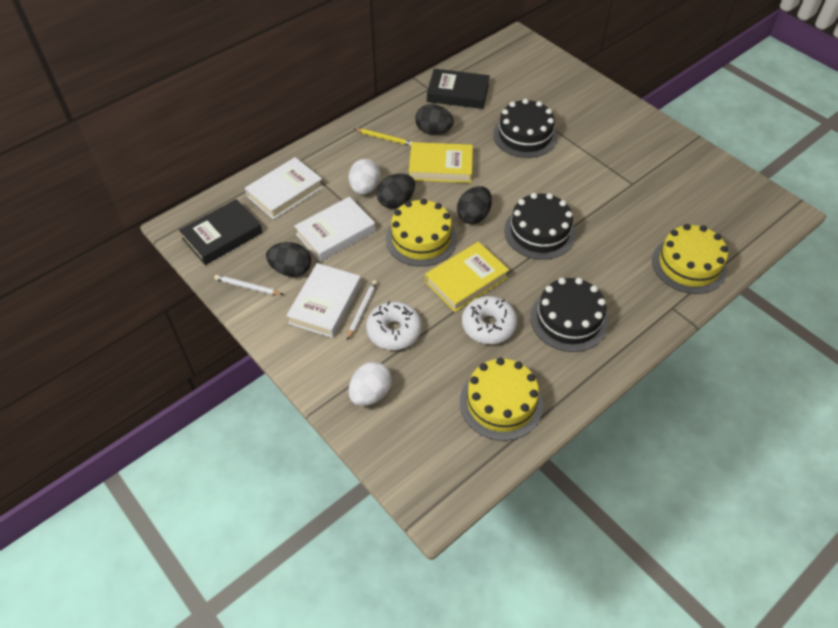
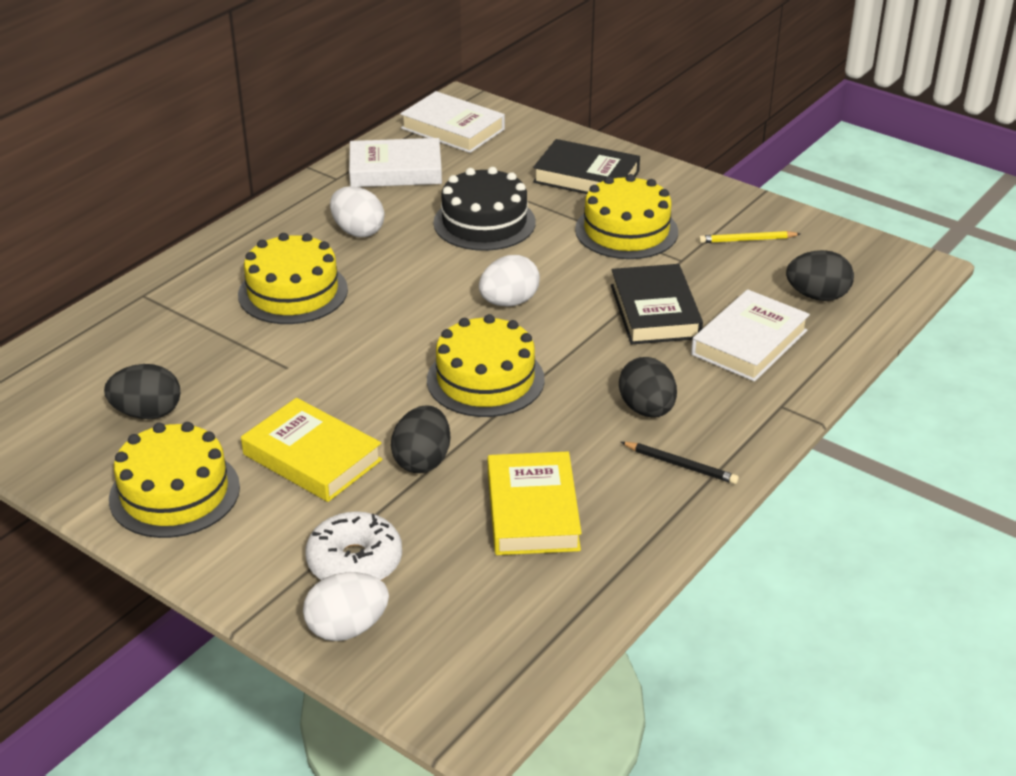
black cake: [493,99,557,158] [504,193,576,260] [530,278,608,352] = 3 -> [433,167,536,251] = 1
black pencil: none = 0 -> [621,442,739,484] = 1
white donut: [366,301,422,350] [462,296,517,344] = 2 -> [305,511,402,580] = 1
white egg: [349,159,380,195] [349,362,392,406] = 2 -> [303,572,389,641] [330,186,384,237] [479,255,540,307] = 3
white pencil: [214,275,284,295] [347,280,377,340] = 2 -> none = 0
yellow cake: [386,199,457,267] [460,358,543,441] [652,224,728,294] = 3 -> [109,422,240,538] [238,233,348,324] [427,314,545,417] [575,174,678,259] = 4

